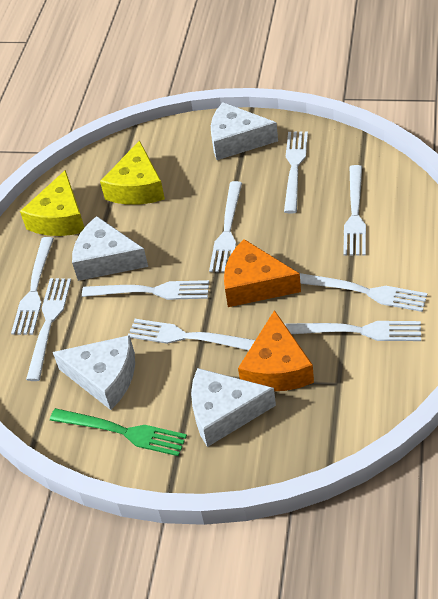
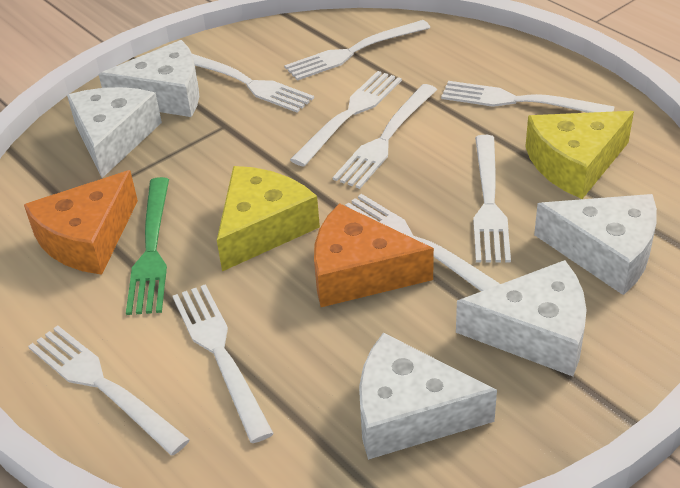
white cheese: [53,335,135,410] [72,216,148,281] [191,368,276,447] [211,102,278,160] = 4 -> [67,87,162,178] [99,40,199,117] [359,333,497,460] [456,260,587,376] [534,194,657,295] = 5

